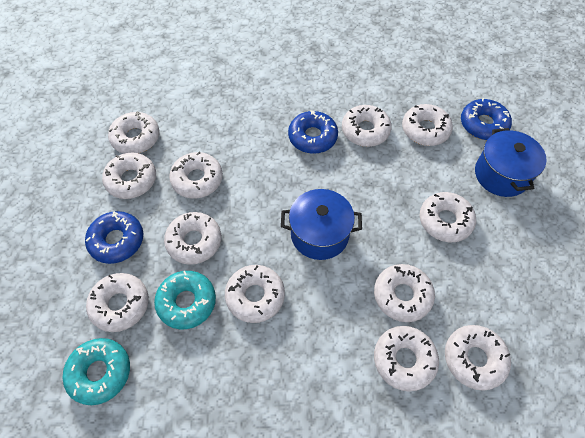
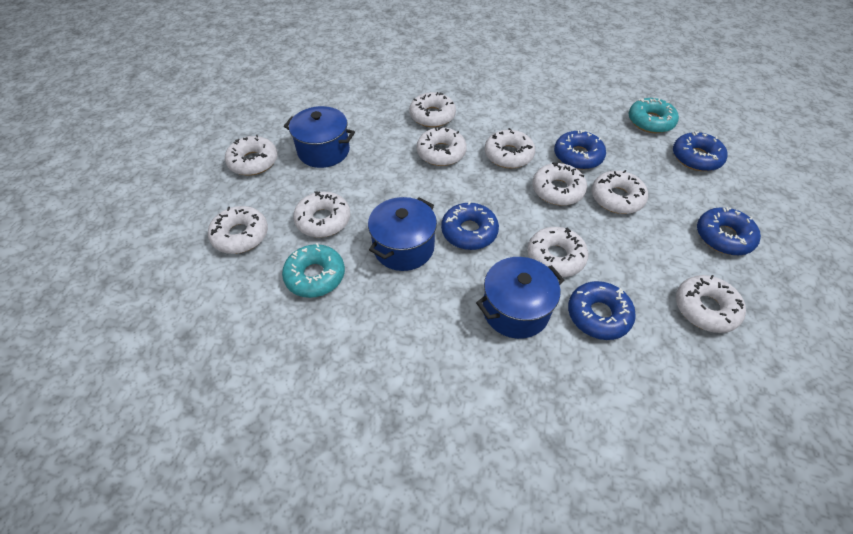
blue donut: [85,211,143,264] [288,110,338,154] [461,98,512,140] = 3 -> [441,201,499,250] [554,130,606,170] [568,281,636,340] [673,131,727,171] [697,207,761,255] = 5
blue pot: [281,189,362,260] [475,128,547,197] = 2 -> [284,106,355,168] [368,197,437,271] [476,257,564,339] = 3
white donut: [86,273,149,332] [102,153,156,199] [108,111,159,154] [164,212,221,265] [169,152,223,199] [225,265,285,323] [342,105,392,147] [374,264,435,322] [374,326,439,392] [402,104,453,146] [420,192,476,242] [445,325,511,391] = 12 -> [208,206,268,254] [225,135,278,175] [293,191,350,238] [409,92,456,127] [416,127,467,166] [485,128,535,169] [527,227,588,277] [532,162,587,206] [592,170,648,214] [676,275,746,333] = 10

